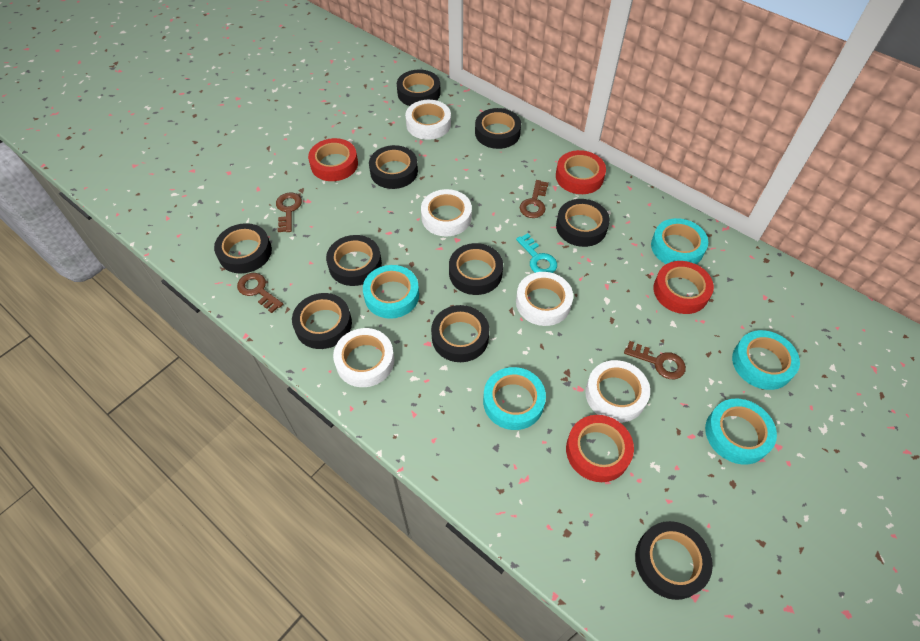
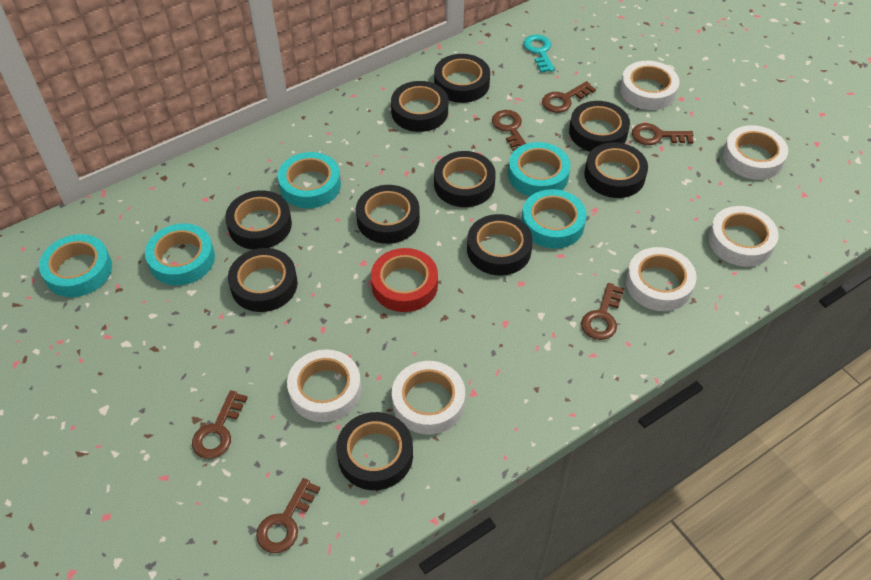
brown key: [237,273,283,313] [276,193,302,232] [520,180,549,218] [624,341,686,379] = 4 -> [192,390,248,459] [256,478,320,553] [492,110,526,152] [542,81,596,113] [581,283,625,340] [632,123,694,145] = 6
red tape: [308,138,358,181] [556,150,606,194] [566,415,634,482] [653,261,714,314] = 4 -> [371,248,438,312] = 1
white tape: [333,328,394,387] [405,100,451,140] [421,189,472,236] [516,272,573,326] [585,360,650,422] = 5 -> [287,349,362,422] [392,361,465,434] [620,61,680,110] [626,247,697,311] [708,206,779,267] [723,125,788,180] = 6

